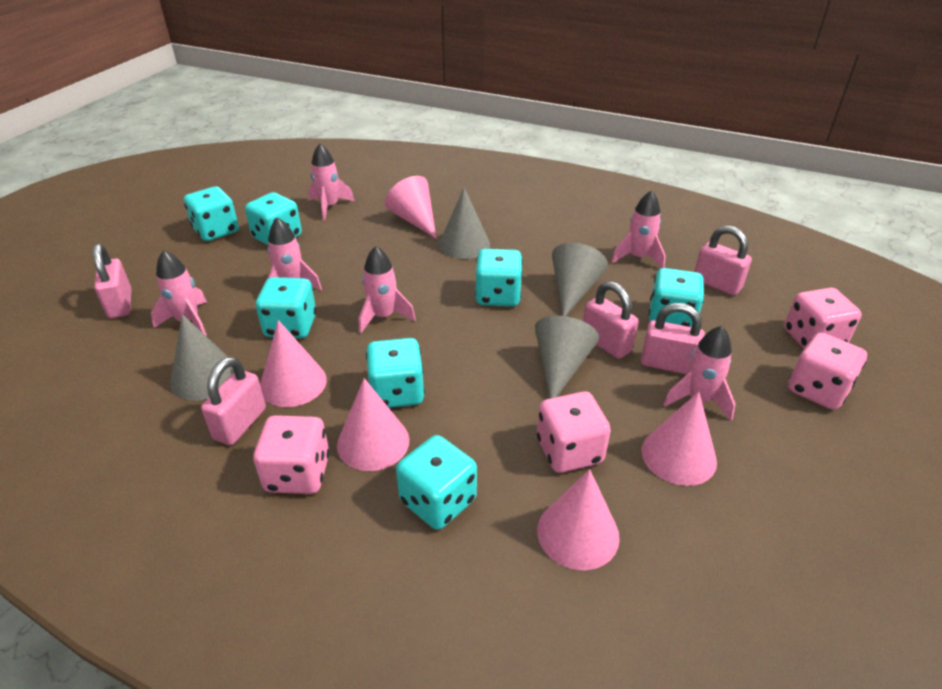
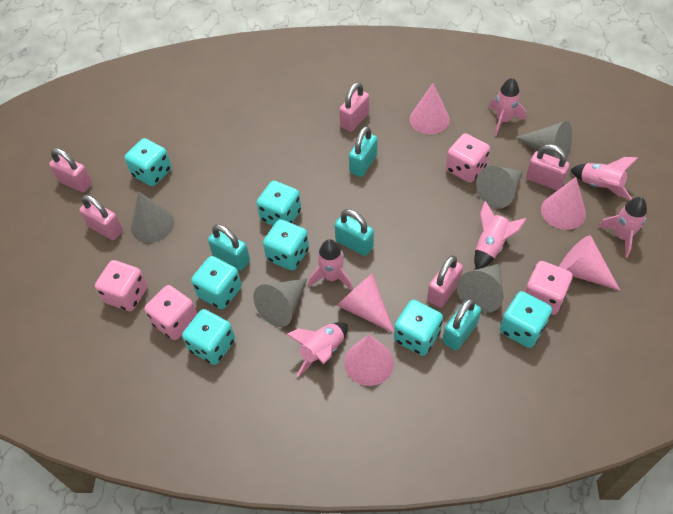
grey cone: [170,314,234,401] [439,188,490,259] [535,316,599,399] [552,243,608,316] = 4 -> [131,191,174,243] [253,278,307,327] [457,263,504,313] [476,166,523,208] [515,121,572,159] = 5
turquoise padlock: none = 0 -> [208,224,250,271] [334,209,374,256] [349,126,378,177] [442,298,481,350] = 4

